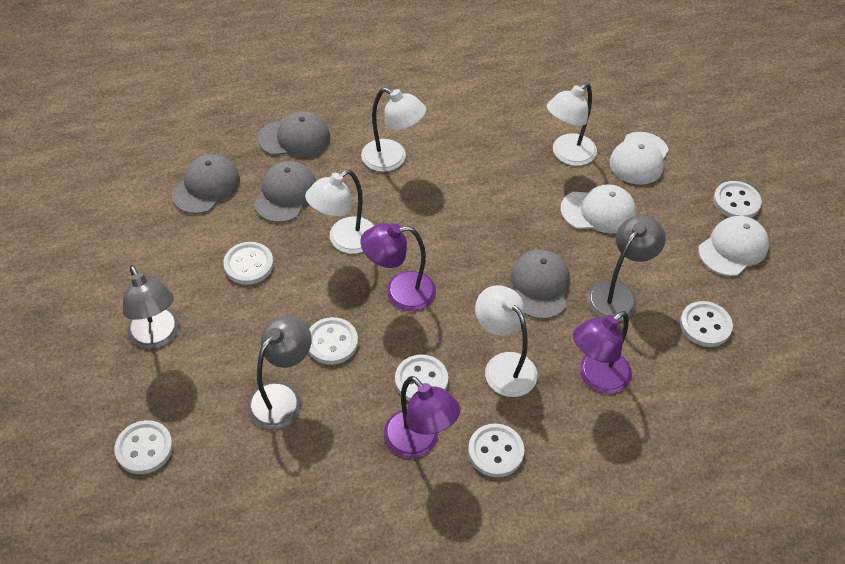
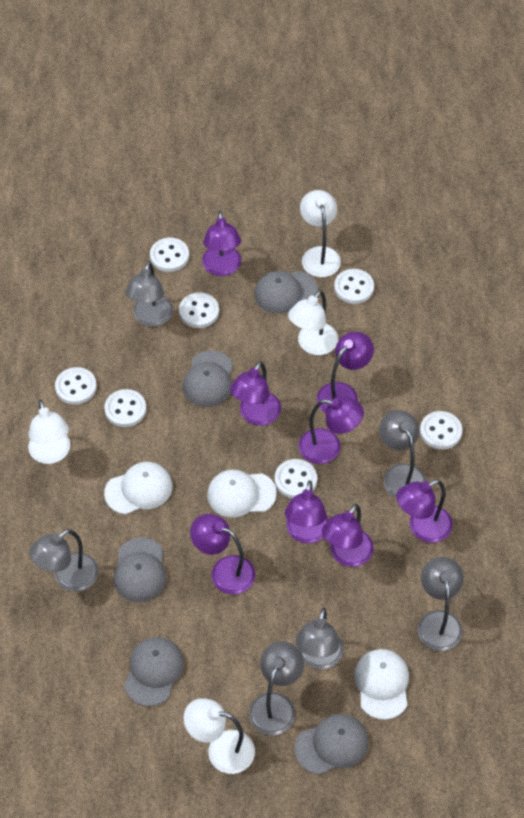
grey cap: [171,154,240,214] [254,161,316,223] [258,111,330,157] [511,250,570,319] = 4 -> [113,537,167,602] [124,637,184,706] [183,351,233,407] [254,271,318,314] [295,714,368,775] = 5
grey lamp: [123,265,179,349] [247,315,312,429] [587,215,666,321] = 3 -> [29,529,98,592] [125,261,173,327] [249,642,304,735] [296,608,343,669] [379,410,426,498] [418,557,464,651] = 6
purple lamp: [360,223,436,311] [384,376,460,458] [573,311,632,394] = 3 -> [190,514,255,595] [202,211,241,276] [230,361,281,426] [285,480,329,544] [299,397,364,464] [317,331,374,413] [322,504,374,567] [396,480,453,543] = 8

